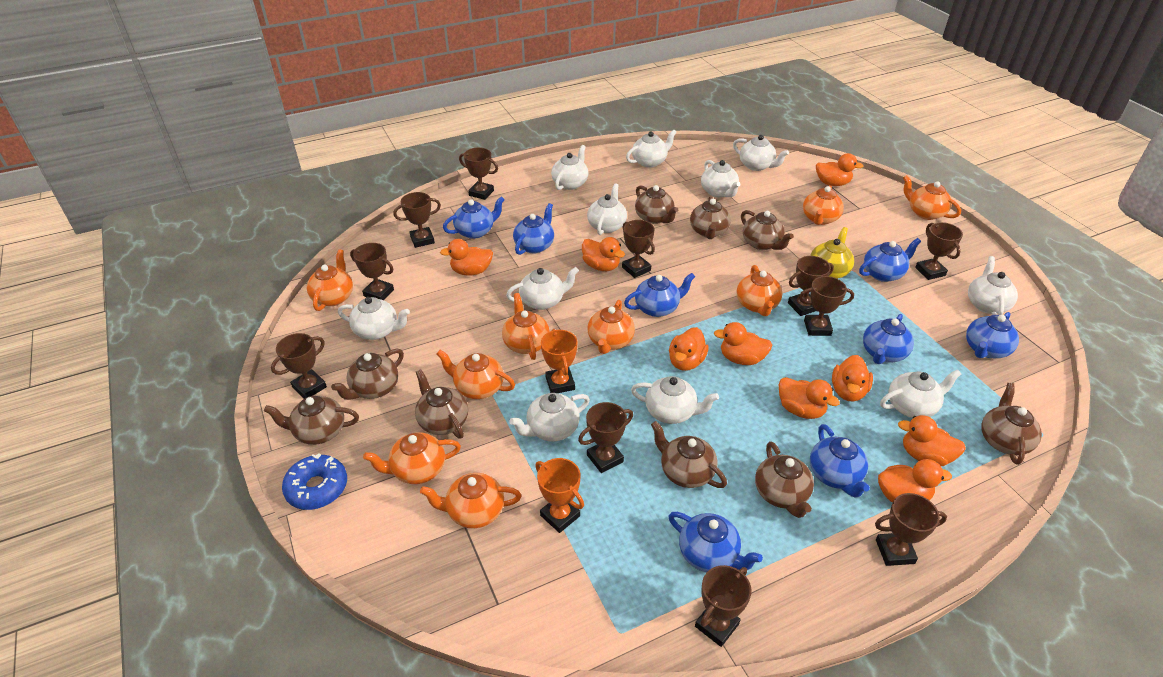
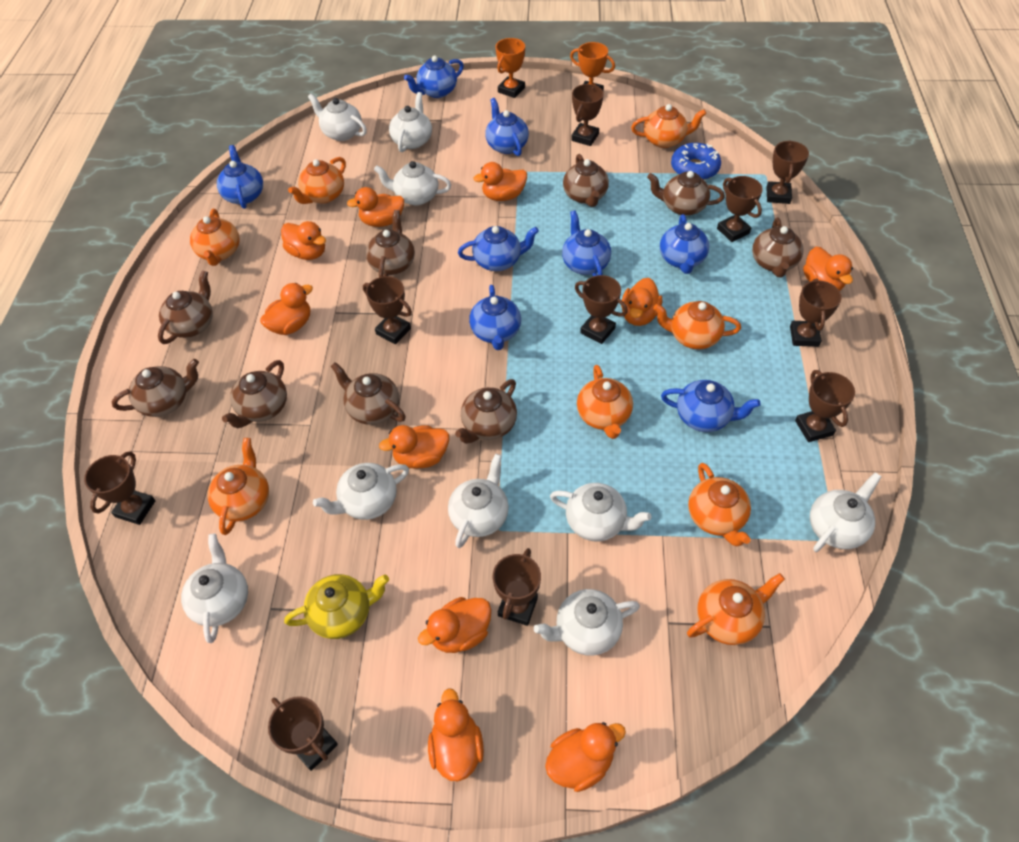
brown trophy: [271,333,327,399] [350,243,394,300] [393,192,441,248] [459,148,498,200] [578,402,633,473] [622,220,655,278] [695,565,751,647] [788,256,834,316] [799,276,854,336] [875,493,947,566] [915,222,963,280] = 11 -> [84,451,155,525] [268,696,338,771] [363,276,412,344] [493,548,541,626] [571,84,604,146] [575,275,628,344] [717,176,763,242] [766,140,809,204] [790,279,842,347] [795,370,855,442] = 10
orange duck: [440,239,493,275] [582,237,625,271] [669,327,709,371] [714,322,772,365] [779,377,840,419] [816,153,863,186] [832,355,873,402] [878,459,952,503] [898,415,966,466] = 9 -> [260,283,313,335] [281,221,326,260] [347,187,404,227] [379,425,449,469] [418,597,491,653] [428,688,484,781] [473,162,527,201] [545,722,626,792] [621,278,662,326] [803,247,853,291] = 10
orange teapot: [307,249,353,311] [363,432,461,484] [420,473,521,528] [436,350,515,399] [502,293,550,360] [587,300,635,354] [737,265,782,316] [803,185,844,225] [903,175,961,220] = 9 -> [190,209,240,266] [208,438,269,535] [288,157,346,204] [577,365,633,439] [631,104,706,148] [653,301,741,349] [687,573,785,645] [688,463,751,546] = 8
white teapot: [338,297,410,340] [506,267,579,310] [509,393,590,441] [551,145,588,190] [587,183,627,235] [626,130,677,168] [631,376,719,424] [701,160,741,198] [733,135,789,171] [880,369,961,418] [968,256,1018,315] = 11 -> [181,533,248,643] [308,94,367,141] [313,463,409,520] [374,161,451,205] [389,92,432,152] [448,454,509,548] [534,589,640,656] [550,483,651,541] [810,472,882,552] = 9

